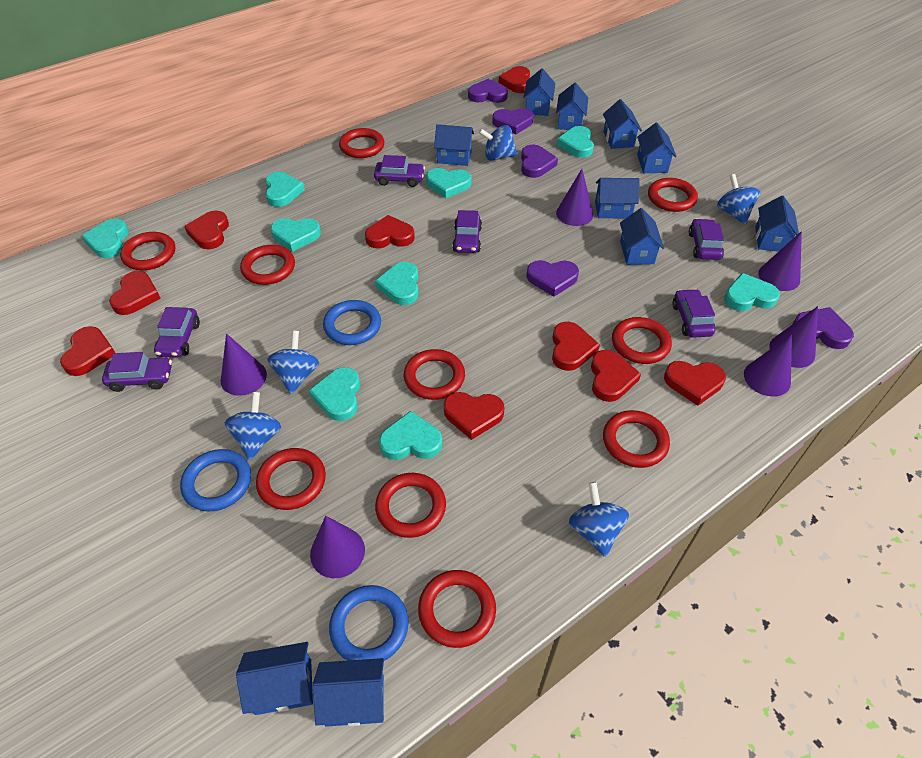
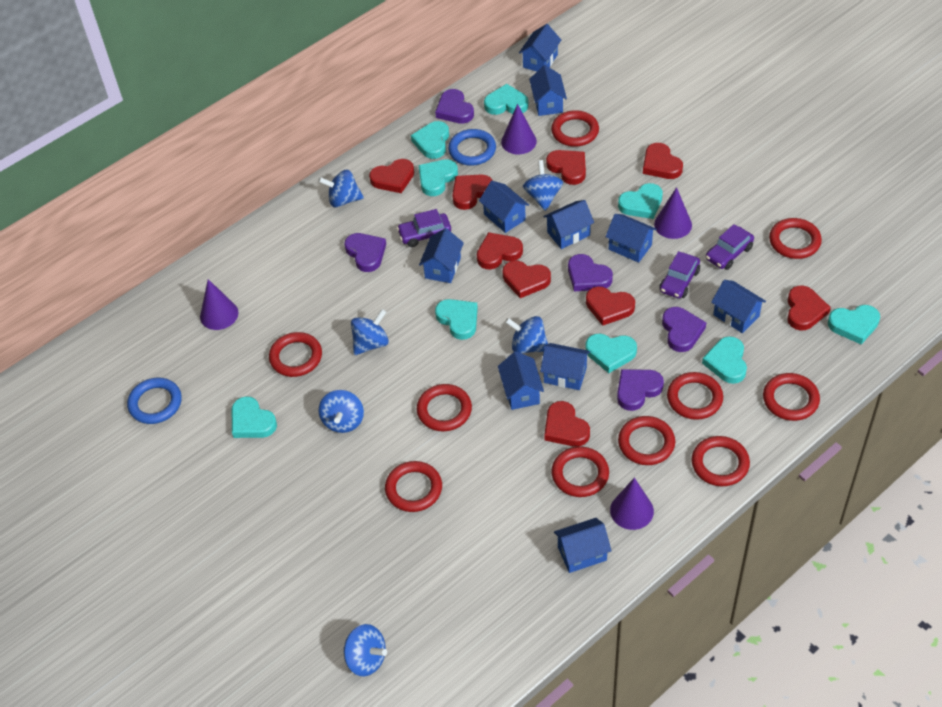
blue ring: [180,449,251,511] [323,300,381,345] [329,585,409,661] = 3 -> [127,378,182,424] [448,129,496,166] = 2
blue spinning top: [225,392,281,460] [267,331,319,394] [479,125,518,161] [569,482,629,557] [717,174,760,224] = 5 -> [318,170,364,207] [319,390,364,433] [344,624,387,676] [351,309,389,355] [505,316,548,354] [523,160,563,211] = 6
purple car: [102,352,172,392] [154,307,200,358] [374,155,425,187] [452,210,482,253] [672,289,715,338] [689,219,724,260] = 6 -> [397,209,451,247] [659,251,700,299] [706,224,754,270] = 3
purple cone: [221,333,267,396] [310,516,365,578] [556,169,593,226] [744,334,792,397] [758,231,802,291] [769,306,818,368] = 6 -> [200,279,238,330] [501,104,537,154] [610,477,654,530] [654,187,692,239] = 4

